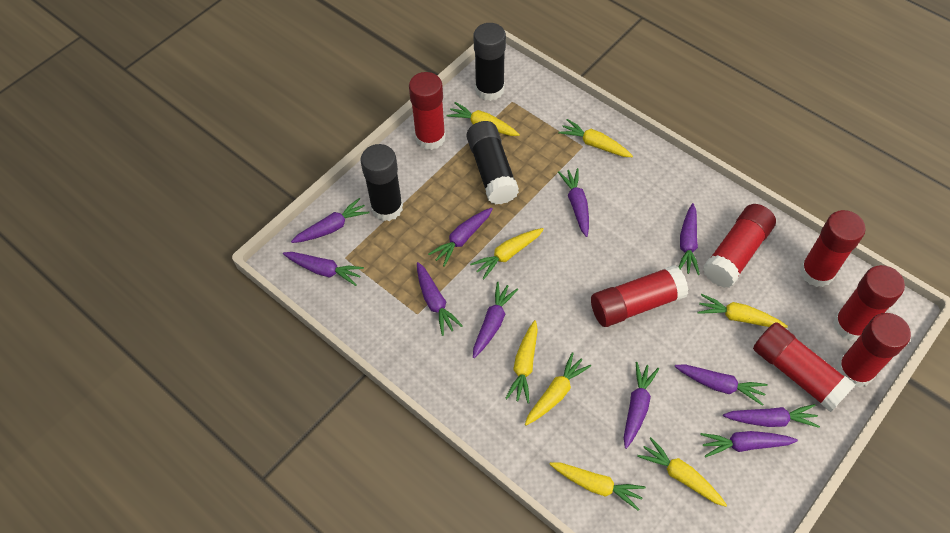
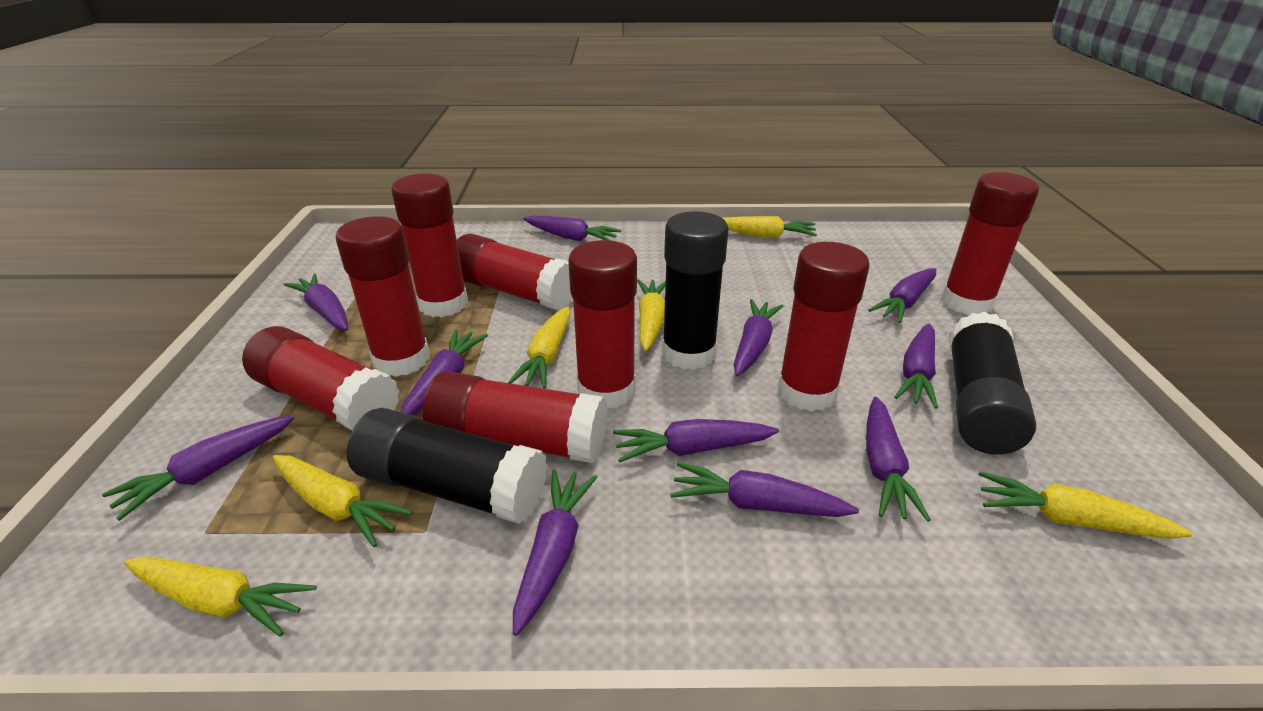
red glue stick: [409,72,446,150] [591,265,688,327] [703,204,776,288] [753,322,856,412] [800,210,866,287] [833,265,905,341] [837,313,911,388] = 7 -> [242,326,400,430] [336,216,430,377] [391,173,468,317] [422,371,608,463] [457,233,573,311] [568,240,637,409] [778,242,870,411] [941,172,1039,315] = 8
yellow carrot: [446,102,520,136] [470,228,544,279] [505,320,538,404] [525,352,591,426] [550,462,646,510] [558,119,633,157] [637,437,727,507] [697,294,788,328] = 8 -> [124,556,317,636] [273,455,412,547] [508,306,571,389] [637,279,666,352] [723,216,817,238] [978,471,1193,539] = 6

